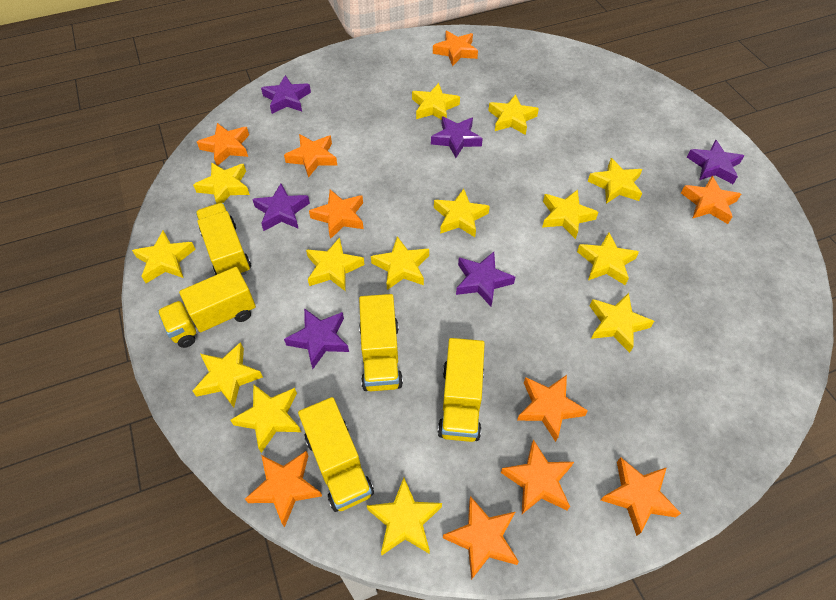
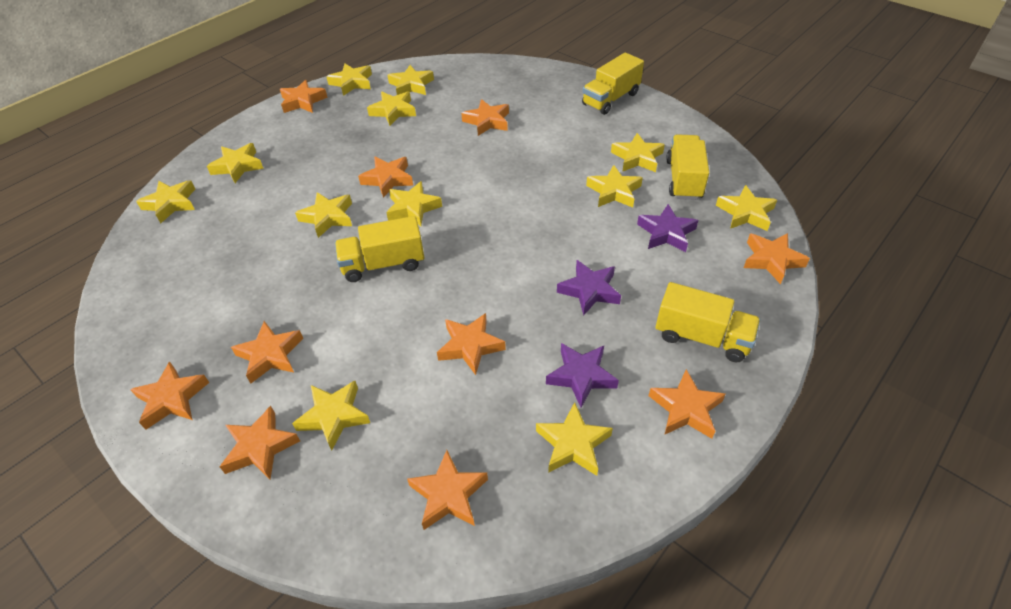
purple star: [252,183,310,231] [261,75,311,114] [284,308,349,369] [431,116,483,158] [456,252,515,306] [687,140,744,184] = 6 -> [546,343,619,408] [557,260,621,316] [637,204,699,252] = 3
yellow star: [132,231,196,283] [193,162,250,204] [193,342,263,408] [230,384,301,453] [306,237,364,291] [367,478,442,555] [371,236,429,290] [412,83,460,120] [434,189,490,237] [488,94,539,135] [542,189,599,239] [577,232,639,285] [588,158,643,204] [590,293,654,353] = 14 -> [136,180,195,223] [207,143,264,183] [292,381,370,451] [295,192,352,238] [326,63,372,96] [367,91,416,126] [386,181,442,226] [388,65,434,95] [536,402,613,476] [586,165,643,207] [611,133,665,172] [716,185,777,231] = 12
yellow truck: [158,267,256,348] [196,203,251,275] [298,397,374,512] [359,294,403,391] [438,338,485,442] = 5 -> [335,216,425,282] [582,52,644,115] [656,282,760,362] [666,134,709,200] = 4

